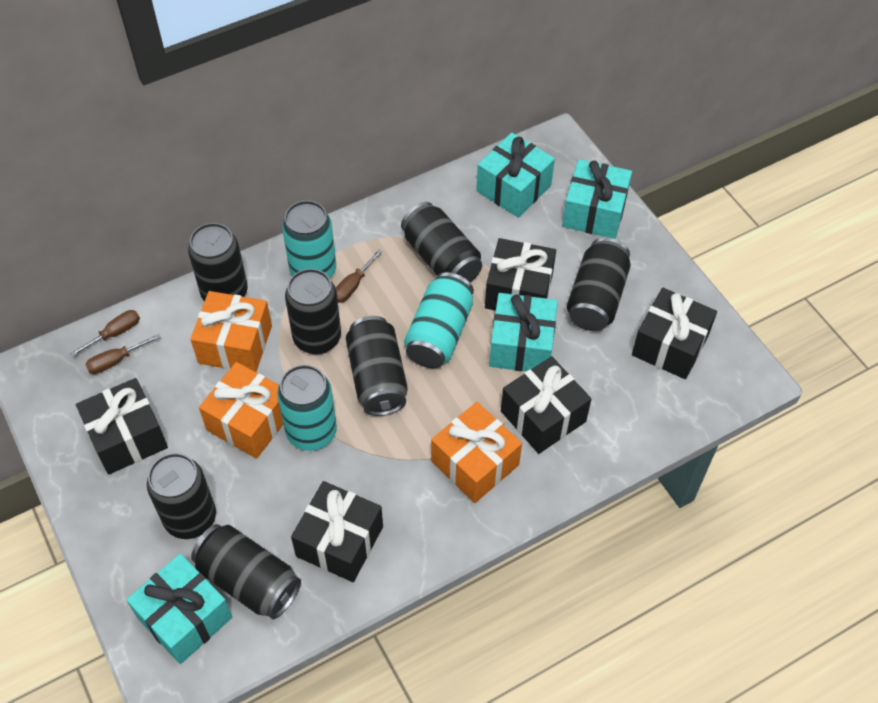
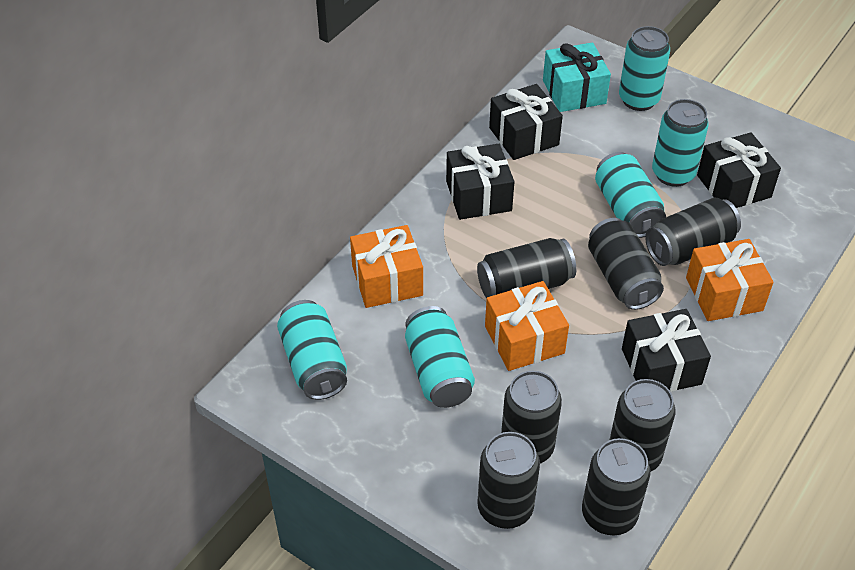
black gift: [76,378,168,475] [291,481,383,582] [485,238,556,311] [501,356,591,454] [632,288,717,379] = 5 -> [446,144,514,220] [489,84,563,160] [622,309,711,392] [697,132,781,208] = 4
brown screwdriver: [70,310,140,357] [85,334,161,374] [336,249,382,303] = 3 -> none = 0
turquoise can: [277,365,337,451] [282,200,336,278] [404,272,474,368] = 3 -> [277,300,347,400] [405,306,475,408] [595,152,666,238] [619,26,670,111] [652,99,709,187] = 5
turquoise gift: [126,554,232,664] [476,133,555,218] [489,293,558,371] [562,159,632,239] = 4 -> [543,42,611,112] = 1

